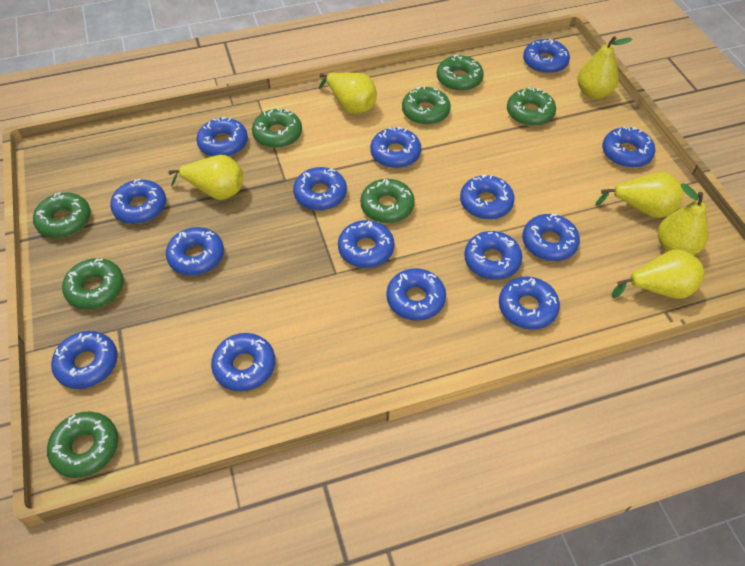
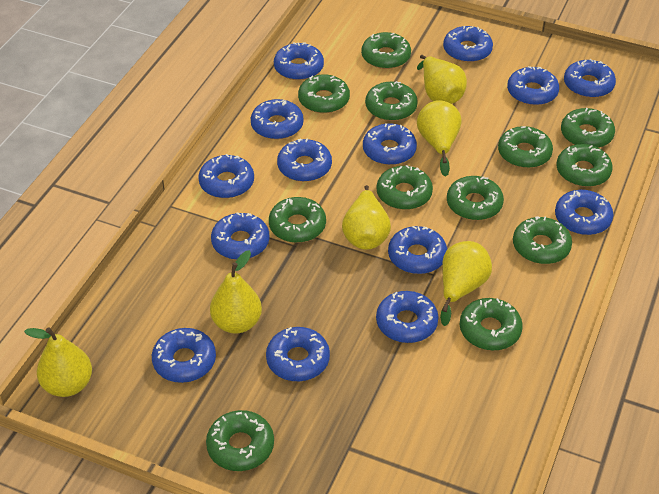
blue donut: [51,331,118,389] [110,179,166,224] [166,227,224,276] [196,117,248,156] [211,333,275,391] [293,167,347,211] [338,220,395,268] [370,127,421,168] [386,268,446,321] [460,175,515,219] [464,231,522,280] [499,276,560,330] [522,214,580,261] [523,39,570,74] [602,127,655,168] = 15 -> [152,328,216,383] [198,154,254,198] [211,212,270,260] [251,99,304,140] [266,327,330,381] [274,42,324,80] [277,138,332,182] [363,123,417,165] [376,291,438,343] [388,226,447,274] [443,26,493,62] [507,66,559,106] [555,190,613,235] [564,59,616,98] = 14
green donut: [33,192,91,238] [47,412,118,478] [62,258,124,309] [252,108,302,148] [360,179,415,223] [402,86,451,125] [437,54,484,91] [507,87,556,126] = 8 -> [206,410,274,471] [269,197,326,243] [298,74,350,113] [361,32,411,69] [365,81,418,121] [377,165,433,210] [447,176,504,220] [460,298,523,351] [498,126,553,168] [513,216,572,264] [557,144,613,187] [561,108,615,148] = 12

